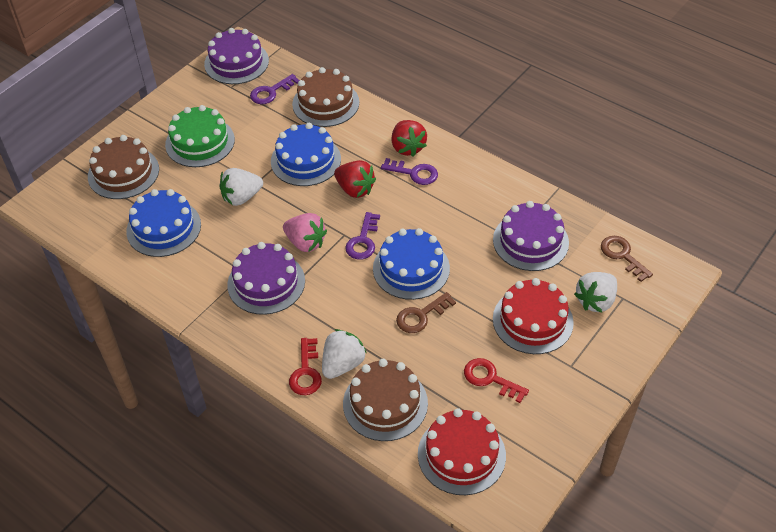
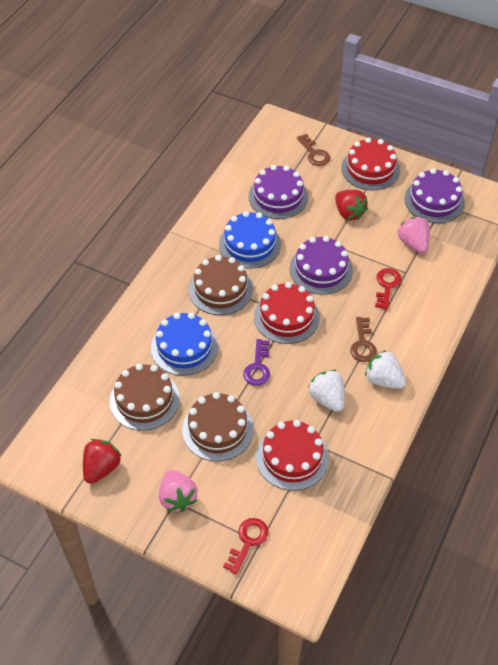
blue cake: [126,189,201,257] [271,123,341,186] [373,228,450,300] = 3 -> [151,312,218,376] [219,211,281,269] = 2
green cake: [165,105,235,167] = 1 -> none = 0
pink strawberry: [283,213,327,252] = 1 -> [159,470,197,512] [397,217,430,253] = 2
purple key: [250,74,300,104] [345,212,380,260] [381,158,438,185] = 3 -> [243,339,270,386] = 1
red cake: [418,408,506,495] [493,278,574,354] = 2 -> [254,282,320,344] [256,420,329,491] [341,137,400,190] = 3
white strawberry: [219,168,263,206] [322,329,367,379] [574,272,617,312] = 3 -> [308,370,345,412] [365,350,406,389] = 2

